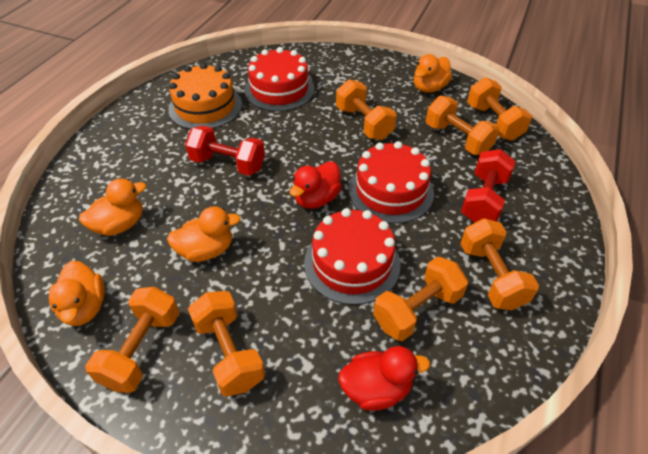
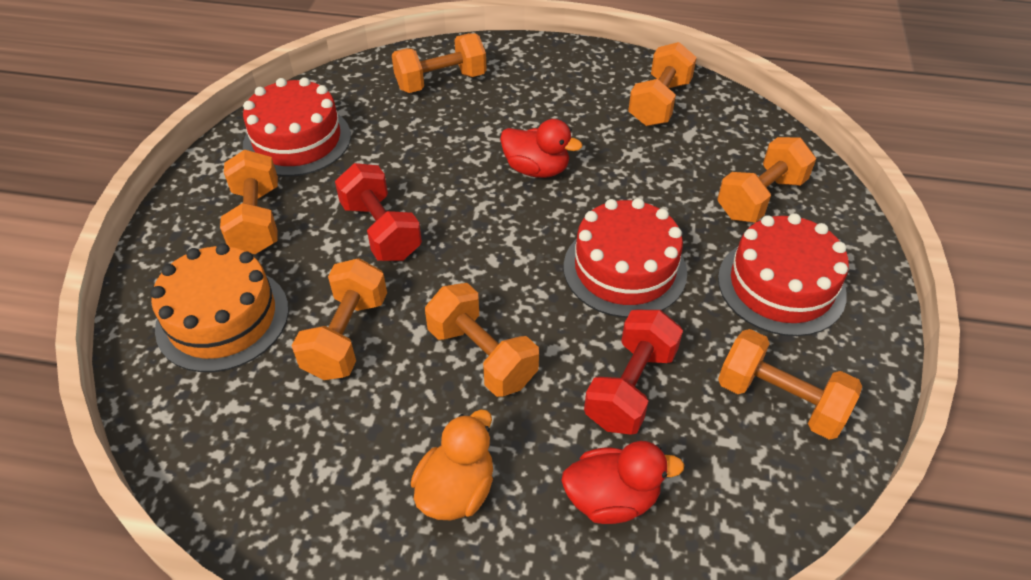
orange duck: [49,261,105,326] [79,179,146,236] [167,206,240,262] [414,54,452,93] = 4 -> [411,409,493,520] = 1

